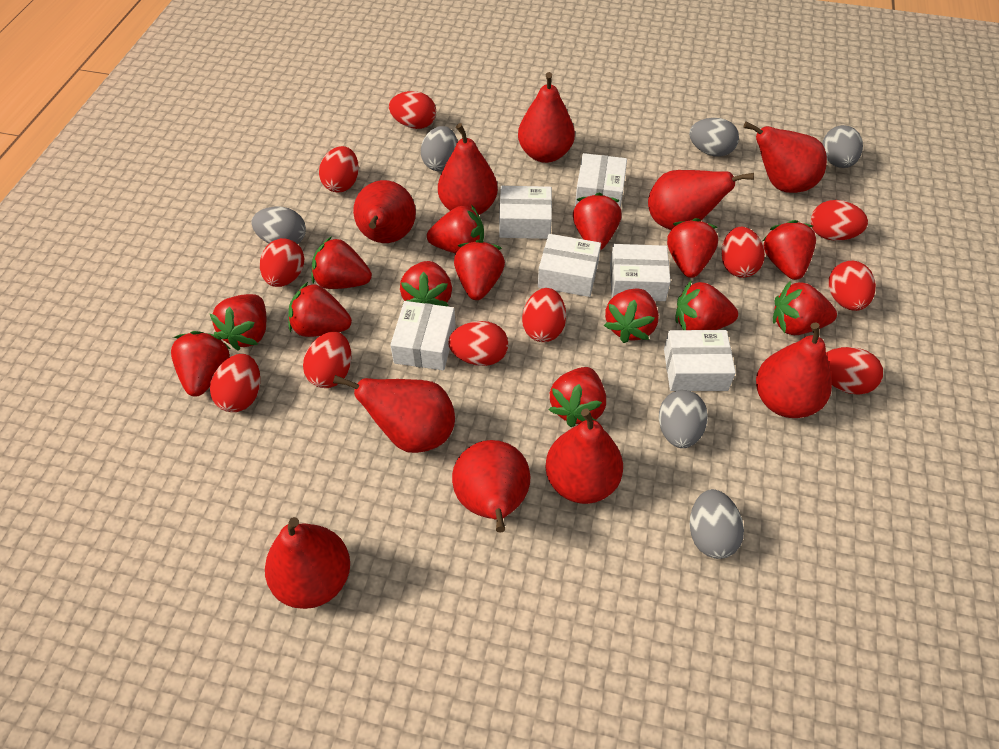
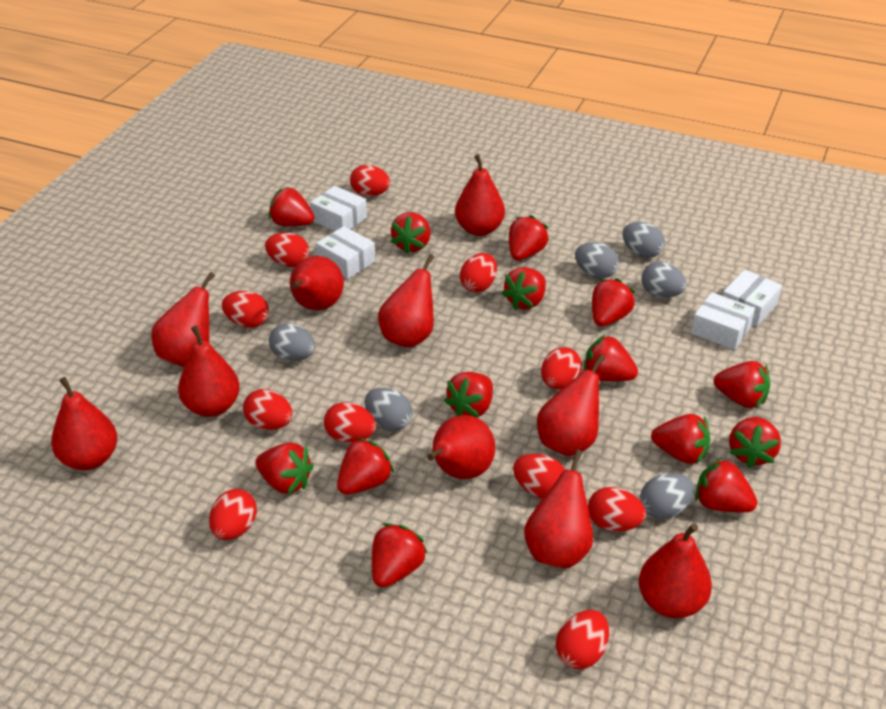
white box: [390,301,456,370] [499,186,552,239] [538,234,601,297] [575,153,627,208] [610,244,671,301] [664,330,736,391] = 6 -> [310,186,367,231] [316,226,376,279] [691,292,755,350] [722,270,782,326] = 4

